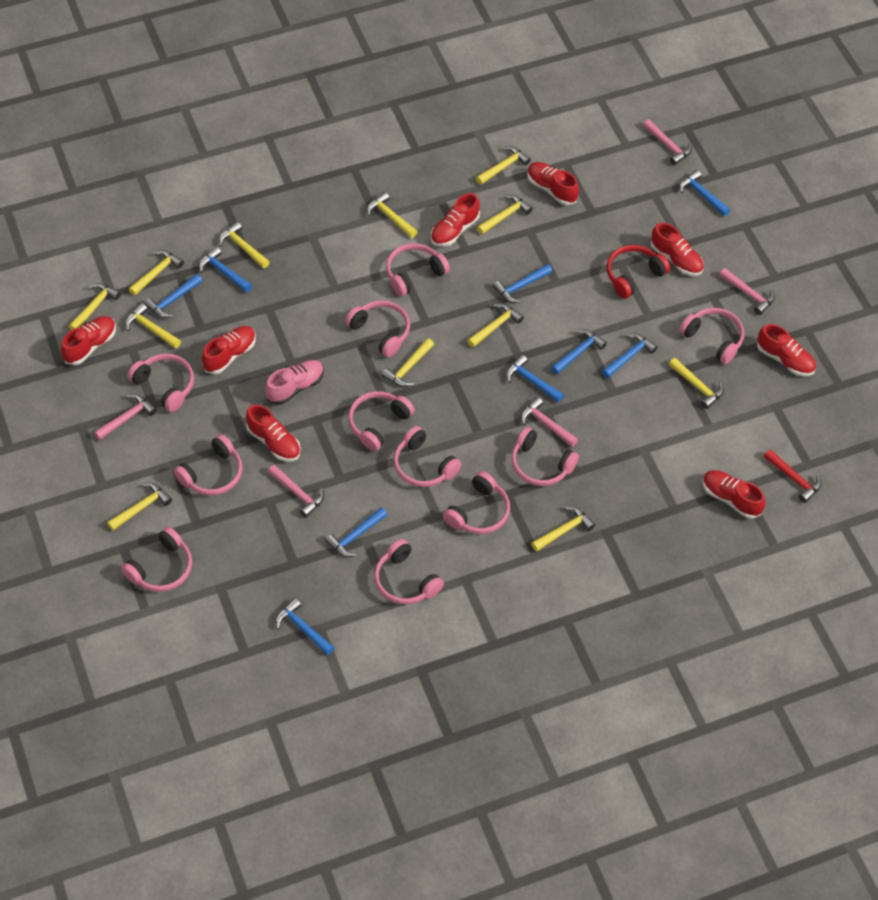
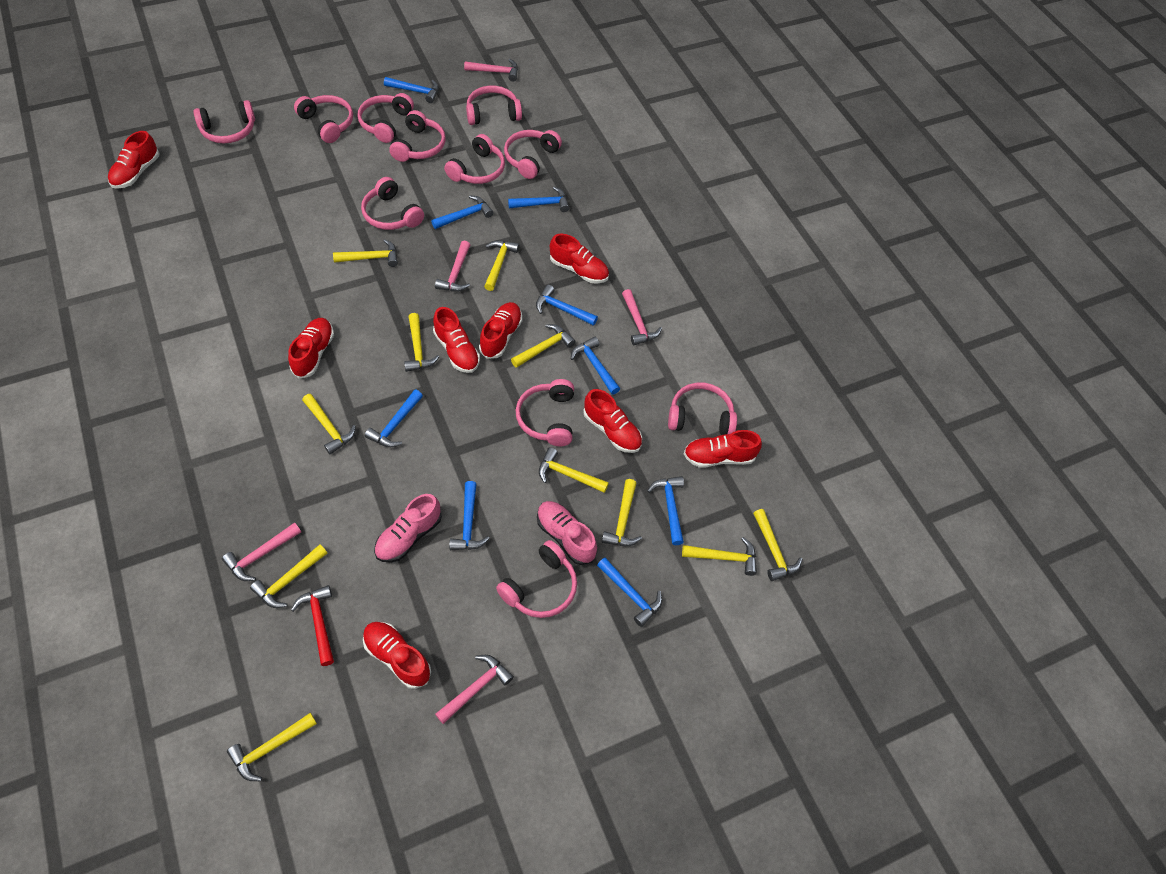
pink shoe: [265,360,324,405] = 1 -> [374,494,442,562] [537,501,597,565] = 2
red headphones: [607,245,670,299] = 1 -> none = 0
yellow hammer: [69,283,121,330] [107,483,172,531] [125,303,181,349] [129,250,184,296] [219,222,270,268] [367,192,417,238] [382,338,434,387] [467,303,524,348] [476,146,531,185] [477,195,533,234] [531,506,595,552] [669,358,724,409] = 12 -> [227,713,317,781] [250,544,327,608] [302,394,356,455] [333,239,398,267] [404,313,439,372] [484,240,519,291] [511,324,575,368] [539,447,609,493] [602,479,642,546] [682,537,757,576] [753,509,802,581] = 11

